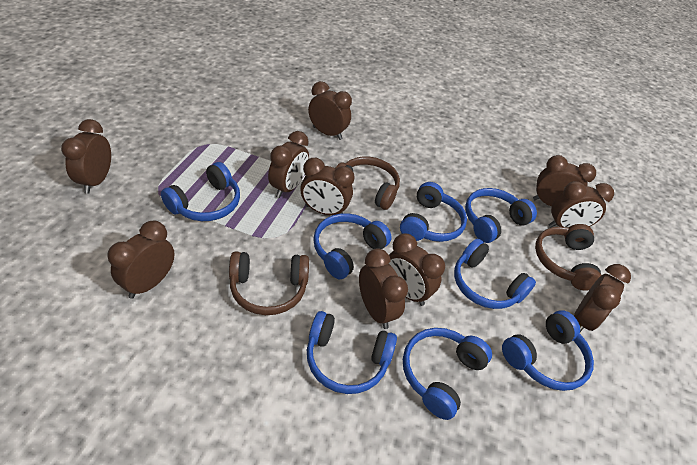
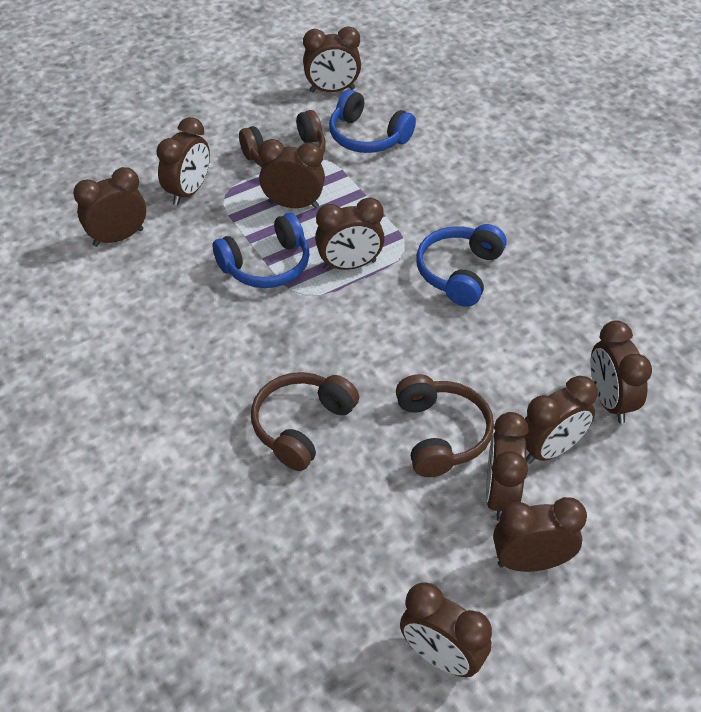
blue headphones: [161,162,240,221] [307,311,397,394] [313,213,392,280] [400,182,467,242] [403,328,492,420] [454,239,536,309] [465,188,537,243] [502,311,594,391] = 8 -> [213,213,310,288] [329,89,416,153] [416,224,507,307] = 3

